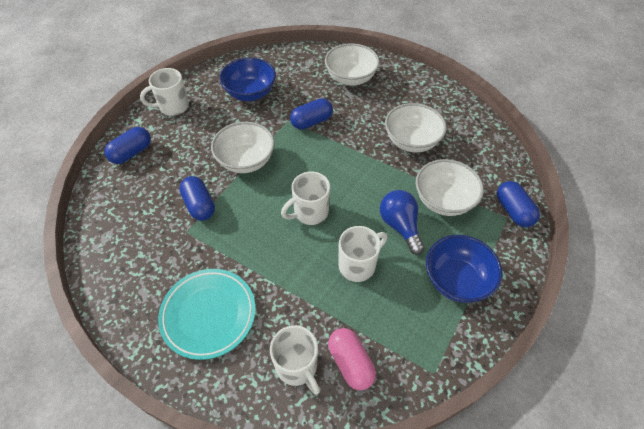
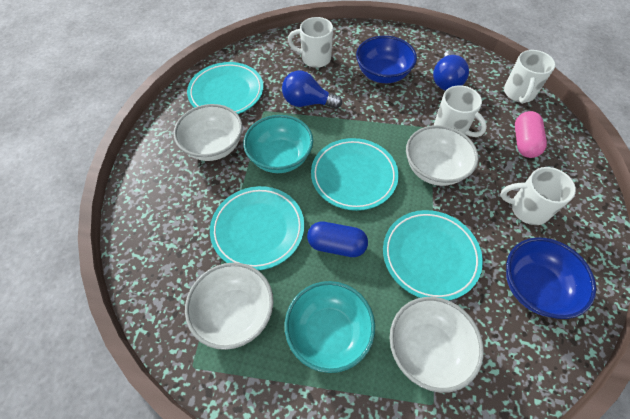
blue capsule: [104,127,151,164] [179,176,215,221] [290,98,333,130] [497,181,540,227] = 4 -> [307,222,368,257] = 1
blue light bulb: [380,190,425,255] = 1 -> [282,71,342,109] [433,51,469,90] = 2
turquoise bowl: none = 0 -> [243,115,313,173] [284,281,375,373] = 2
turquoise plate: [158,269,256,360] = 1 -> [187,62,263,114] [210,186,304,270] [311,138,399,211] [383,210,483,301] = 4

